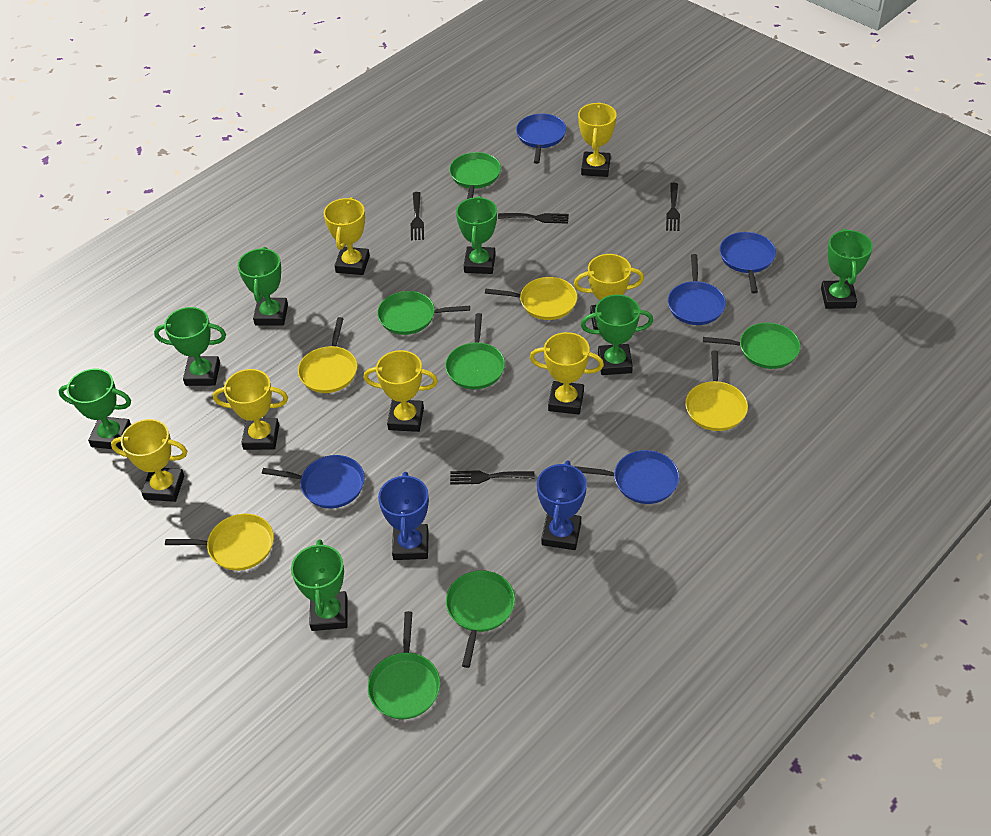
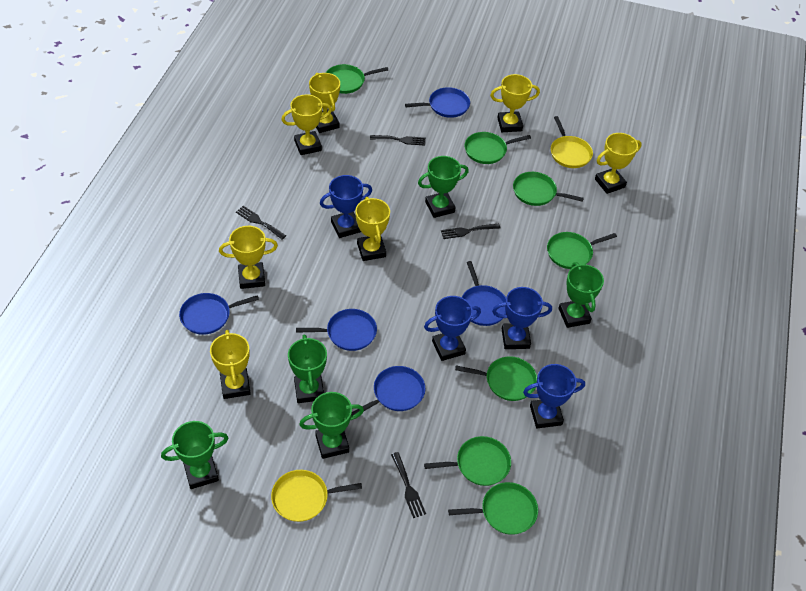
blue trophy: [378,472,429,560] [537,460,587,550] = 2 -> [320,175,372,238] [424,296,481,361] [492,287,552,349] [523,364,585,428] = 4
green pan: [368,611,440,719] [377,291,470,335] [445,313,505,389] [446,570,515,668] [449,152,501,199] [703,323,800,369] = 6 -> [326,64,388,94] [424,436,511,486] [448,482,538,535] [455,356,537,401] [464,132,531,164] [513,172,584,206] [547,232,617,269] = 7
green trophy: [58,369,131,450] [154,307,226,386] [238,247,288,326] [291,539,348,631] [456,196,497,274] [581,295,653,375] [821,229,873,309] = 7 -> [161,421,228,489] [288,334,327,403] [299,392,364,459] [418,156,469,218] [559,262,604,328] = 5
yellow pan: [165,514,274,571] [298,317,357,393] [485,277,577,320] [685,350,748,431] = 4 -> [271,470,362,522] [551,116,593,168] = 2

